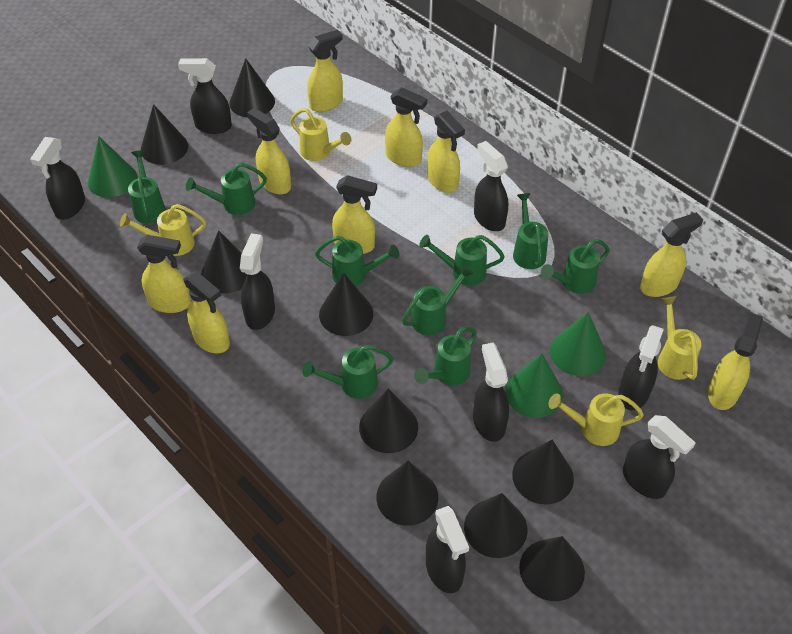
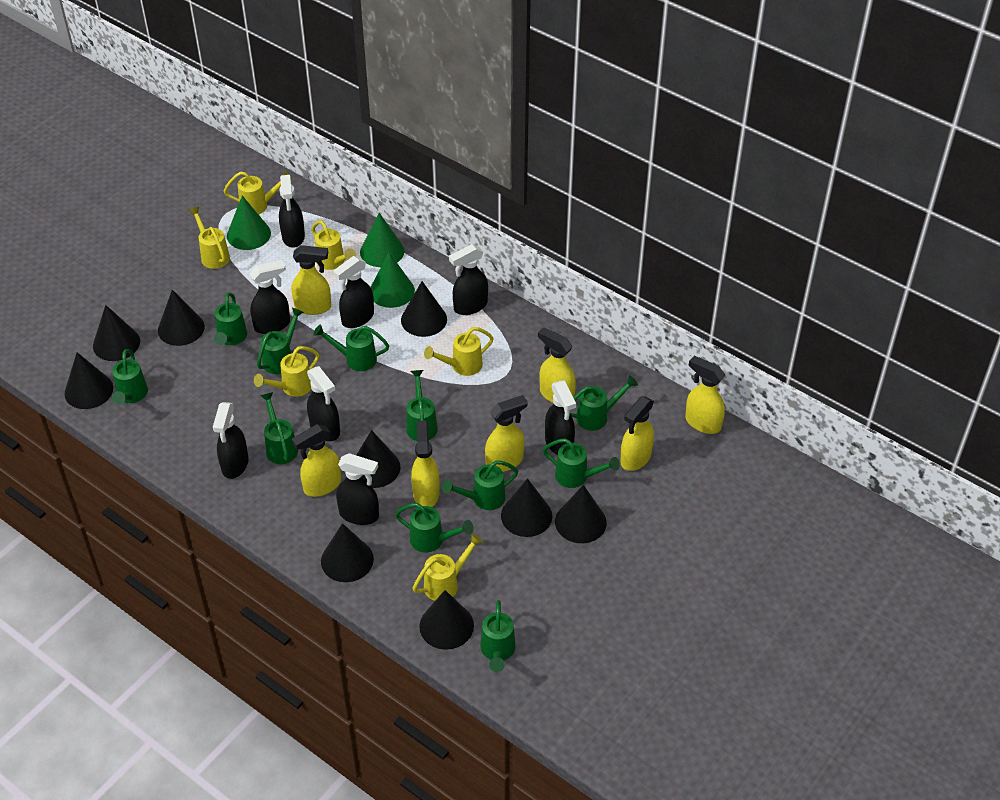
green watering can: [128,150,166,223] [186,163,267,215] [302,345,394,399] [315,236,400,286] [402,265,473,336] [414,327,477,386] [419,235,505,286] [513,193,549,269] [541,239,610,294] = 9 -> [112,349,148,405] [214,293,247,345] [257,308,304,374] [260,392,298,464] [313,324,389,371] [395,503,474,553] [406,370,438,441] [442,460,518,510] [480,600,516,672] [543,438,620,488] [570,375,638,431] = 11
yellow spray bottle: [137,235,191,313] [183,271,230,353] [247,108,291,194] [307,30,343,112] [332,175,377,254] [385,87,427,167] [427,111,465,193] [640,212,703,297] [708,313,763,410] = 9 -> [292,245,331,315] [292,424,341,497] [411,421,440,507] [485,395,528,472] [538,327,576,403] [620,396,654,471] [685,356,725,434] = 7
yellow watering can: [120,204,206,256] [290,108,351,161] [548,393,644,446] [658,296,701,380] = 4 -> [188,207,230,269] [224,171,292,215] [254,346,319,397] [312,220,356,270] [413,533,483,601] [424,327,494,376] = 6

